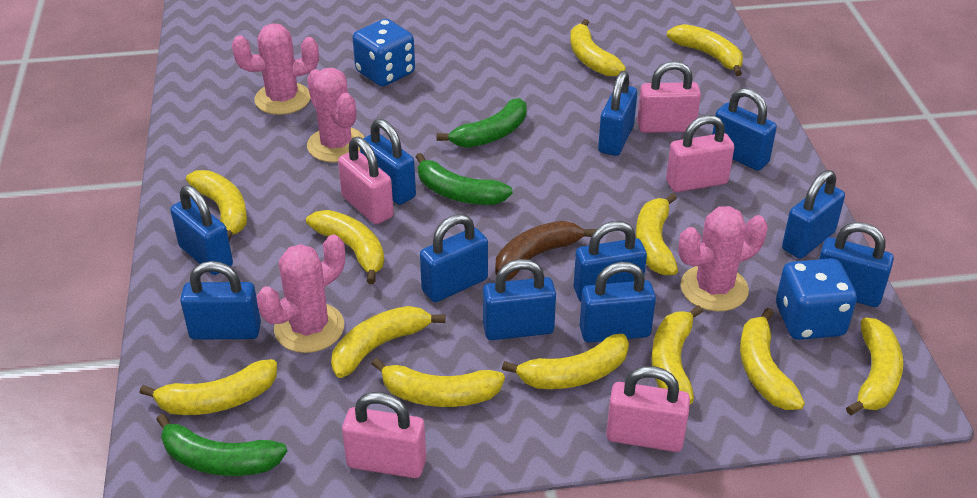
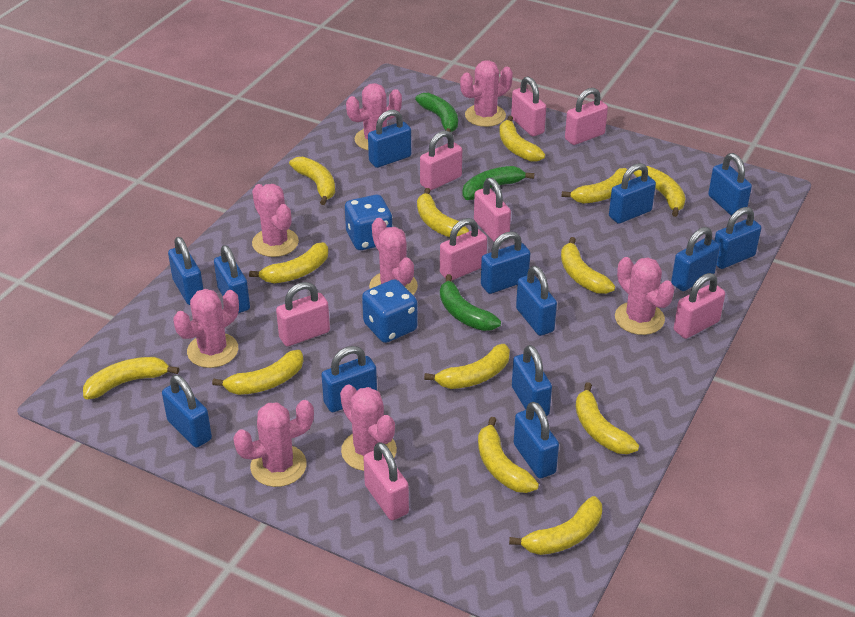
blue padlock: [170,185,233,275] [180,261,261,340] [360,119,416,205] [420,214,488,302] [483,259,556,340] [574,221,647,301] [580,262,656,343] [598,71,637,156] [712,88,777,171] [782,170,845,259] [819,222,894,307] = 11 -> [162,375,212,448] [168,237,203,305] [214,245,250,313] [321,346,377,412] [368,109,411,168] [481,231,530,294] [512,345,552,416] [514,402,559,478] [516,266,557,336] [609,163,656,224] [671,227,720,291] [708,153,752,216] [714,207,761,269] = 13
brown banana: [495,221,596,281] = 1 -> none = 0
pink cactus: [232,23,319,115] [257,235,345,353] [307,68,365,163] [678,206,768,312] = 4 -> [173,289,239,368] [233,400,314,487] [252,184,299,257] [340,385,397,471] [346,83,402,150] [369,218,418,295] [460,60,513,127] [615,257,675,335] = 8
pink padlock: [338,137,394,224] [342,392,426,478] [606,366,690,452] [637,61,701,133] [666,115,734,192] = 5 -> [276,282,330,346] [364,442,409,520] [420,130,462,190] [440,218,487,280] [474,178,511,242] [511,76,546,136] [565,88,608,145] [674,273,725,339] = 8
yellow banana: [140,359,277,415] [186,170,247,241] [306,210,384,284] [331,306,446,378] [372,358,505,407] [502,334,629,389] [570,19,626,76] [636,193,678,275] [651,305,703,404] [667,24,743,76] [740,308,805,410] [846,318,903,416] = 12 -> [83,357,179,399] [212,350,303,395] [249,242,328,283] [289,157,335,205] [417,188,469,237] [424,344,510,389] [478,417,539,493] [499,116,545,162] [509,496,602,555] [561,237,615,294] [562,168,630,204] [575,382,639,454] [633,166,686,217] = 13

